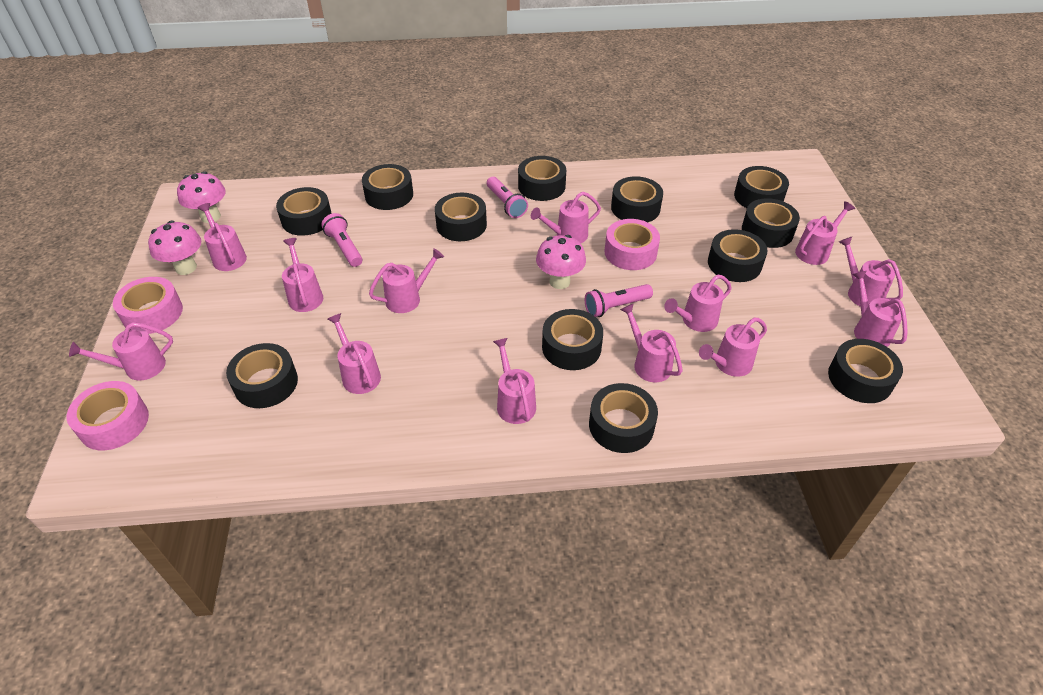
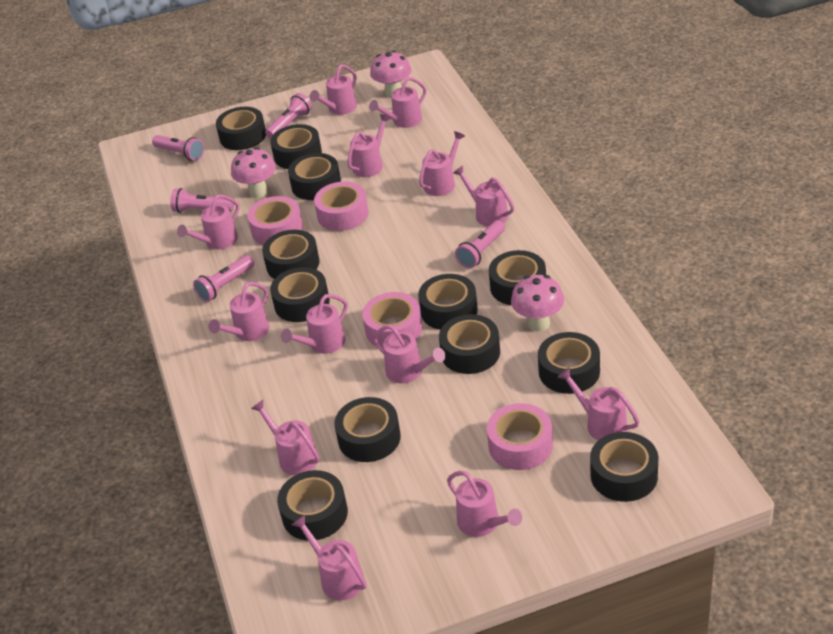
pink flashlight: [321,213,362,267] [487,177,528,218] [585,284,653,317] = 3 -> [152,135,204,161] [170,188,234,213] [193,255,254,302] [265,93,312,139] [455,220,505,268] = 5
pink tape: [67,381,149,450] [113,277,183,334] [604,219,660,270] = 3 -> [247,196,303,245] [314,181,369,231] [362,292,423,347] [487,403,553,470] = 4

